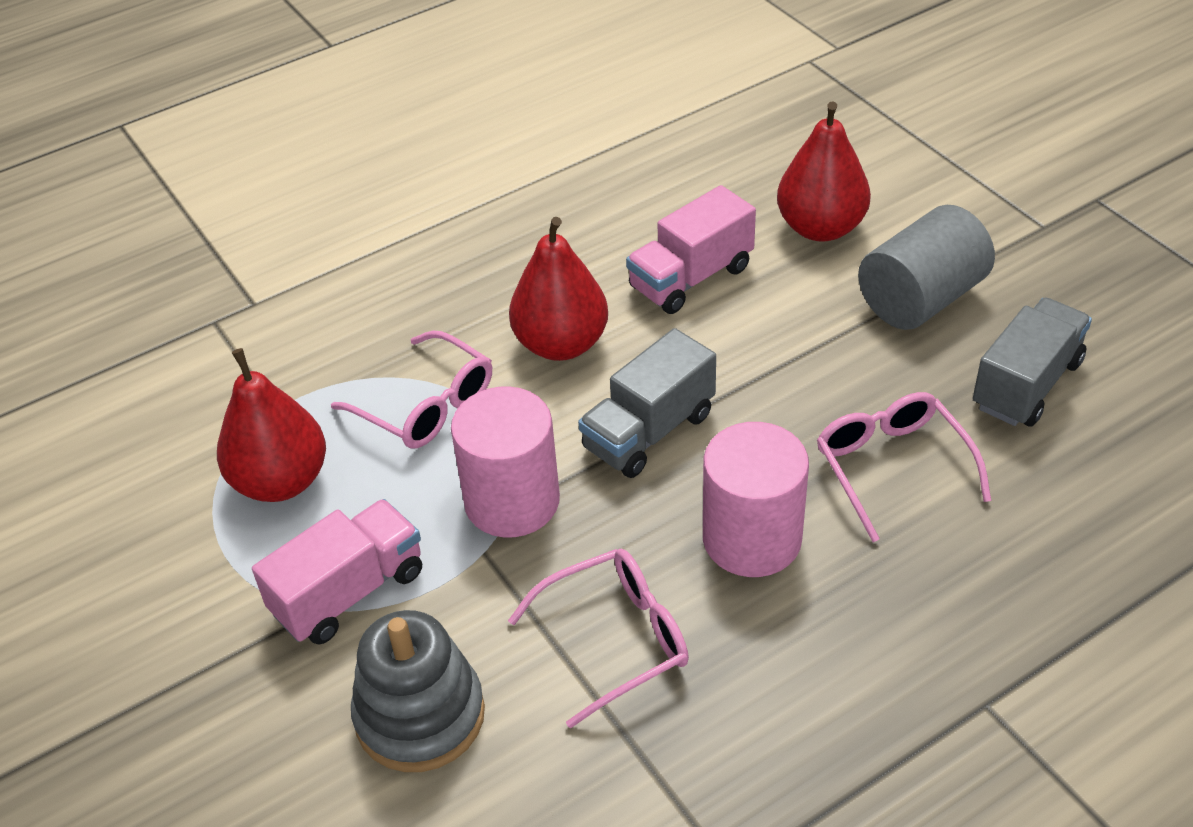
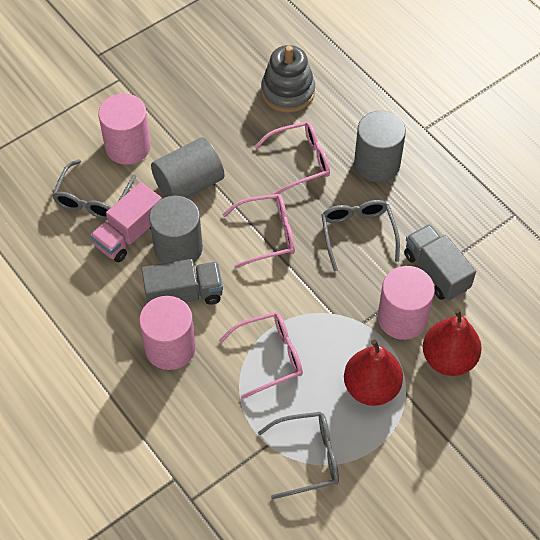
grey cylinder: [858,205,995,330] = 1 -> [149,196,203,264] [151,137,225,198] [354,111,406,182] = 3
grey glasses: none = 0 -> [52,159,137,220] [258,412,339,499] [321,200,400,272] = 3
pink cylinder: [451,386,560,537] [703,422,809,577] = 2 -> [98,93,151,165] [139,296,196,370] [378,266,435,340] = 3
pink truck: [252,499,422,645] [626,185,756,314] = 2 -> [90,182,162,262] = 1
red pear: [217,348,326,502] [509,217,608,361] [777,101,871,242] = 3 -> [344,339,403,406] [423,308,482,376] = 2

